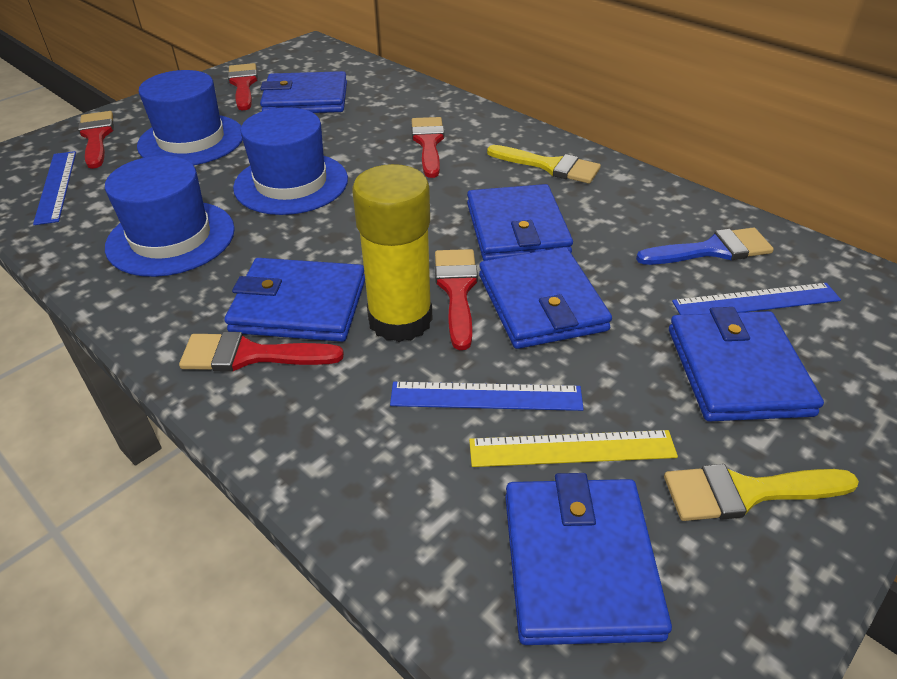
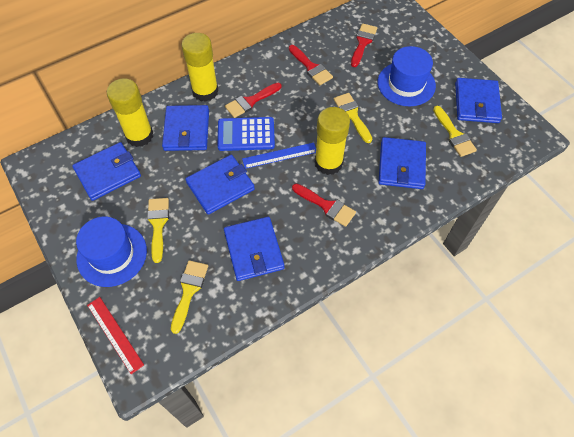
blue brush: [636,227,774,265] = 1 -> none = 0
blue calculator: none = 0 -> [218,117,275,151] = 1
blue hat: [105,156,235,277] [137,70,243,165] [233,107,348,215] = 3 -> [76,217,147,287] [378,46,436,106] = 2
blue ruler: [33,151,76,225] [390,382,584,411] [672,283,841,315] = 3 -> [242,143,316,169] = 1
red brush: [78,111,114,169] [179,332,344,372] [228,63,258,111] [412,117,444,178] [435,249,478,350] = 5 -> [225,83,282,118] [289,45,333,85] [292,184,356,227] [351,23,377,67] = 4
red ruler: none = 0 -> [87,297,144,374] = 1
yellow brush: [487,145,601,184] [664,464,859,521] = 2 -> [147,198,169,263] [171,260,208,334] [334,93,372,143] [433,106,477,157] = 4
yellow glue stick: [352,164,433,342] = 1 -> [107,78,153,147] [181,33,219,102] [315,107,350,175] = 3
yellow ruler: [469,430,678,467] = 1 -> none = 0

